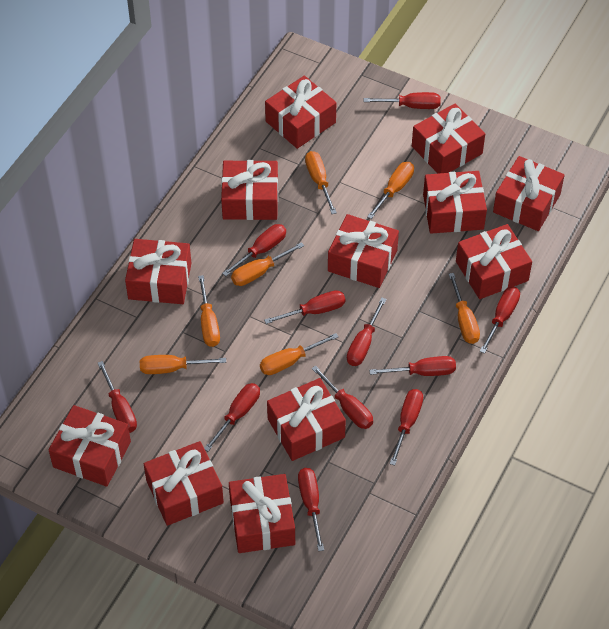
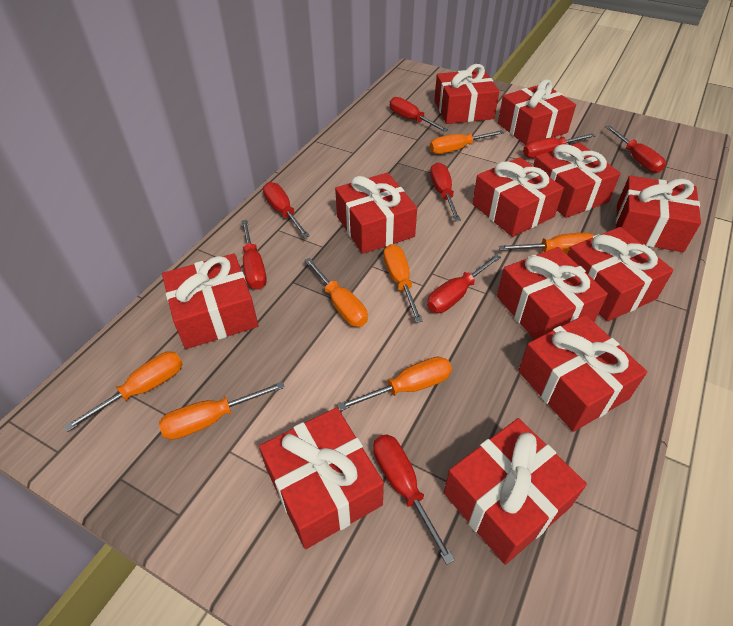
red screwdriver: [98,361,137,433] [204,383,260,452] [222,224,286,276] [264,290,345,324] [298,468,324,551] [312,366,373,429] [347,297,387,366] [364,92,441,109] [369,356,456,376] [390,389,423,465] [480,287,520,354] = 11 -> [241,220,267,290] [263,182,310,238] [373,435,455,565] [390,97,448,132] [427,254,501,313] [430,162,461,222] [523,133,595,158] [605,125,666,173] = 8

